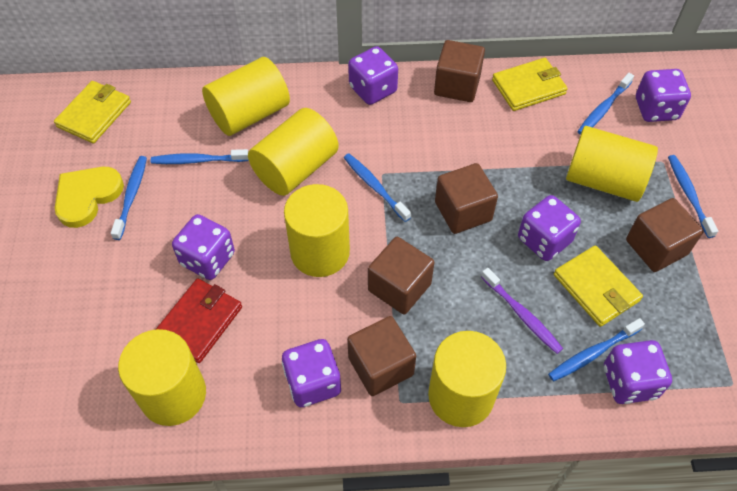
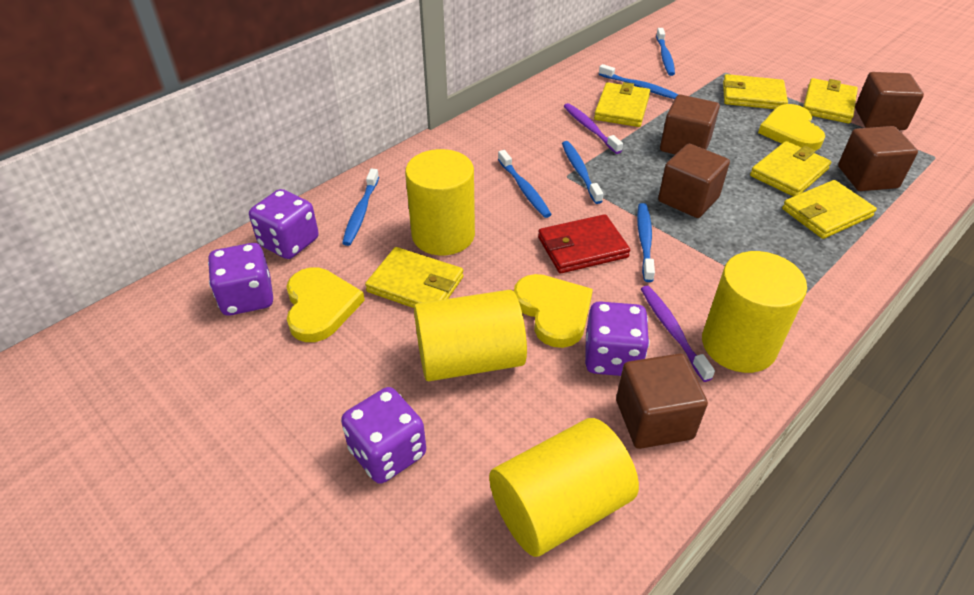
purple dice: [172,214,235,280] [282,339,341,407] [348,46,398,105] [518,195,581,261] [604,340,672,404] [636,69,691,122] = 6 -> [208,243,273,316] [249,189,319,259] [341,387,426,484] [585,301,649,376] = 4
purple toothbrush: [481,268,563,354] = 1 -> [564,103,623,154] [641,286,715,382] = 2
yellow cylinder: [118,329,206,426] [202,57,290,136] [248,108,339,196] [284,184,350,277] [428,331,506,427] [566,126,658,202] = 6 -> [405,149,475,255] [414,290,527,381] [489,418,639,557] [702,251,807,373] = 4
yellow heart: [55,167,124,228] = 1 -> [286,267,365,342] [514,274,593,348] [758,104,825,150] = 3
yellow wallet: [54,81,131,143] [492,58,568,111] [554,245,643,327] = 3 -> [365,247,464,308] [594,82,650,127] [723,74,788,109] [750,141,831,197] [782,180,877,239] [803,78,858,123] = 6

